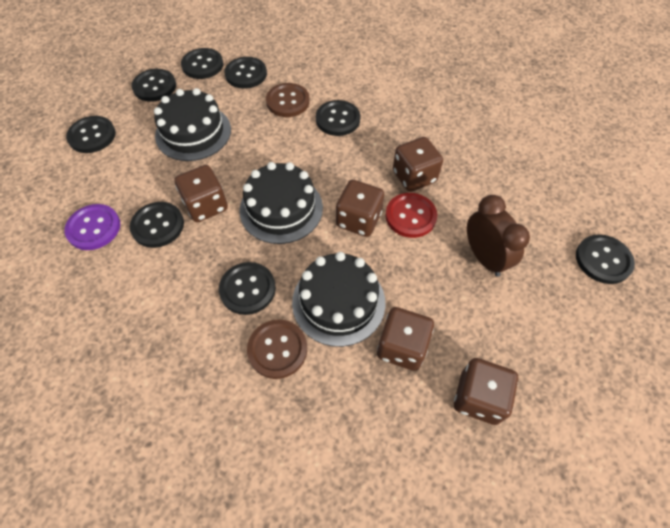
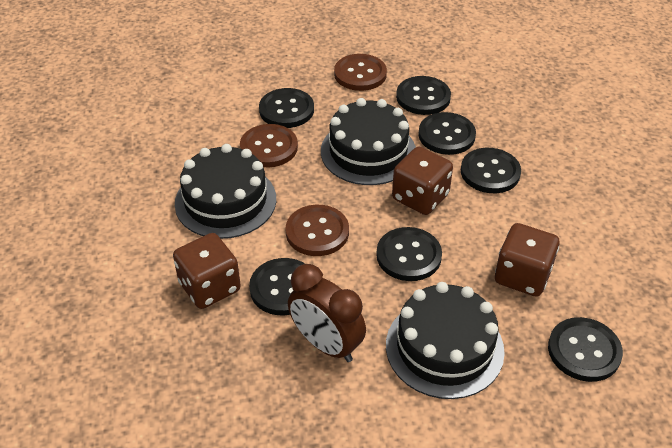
black button: [66,116,116,153] [130,202,184,248] [132,69,176,102] [181,48,223,79] [219,262,276,315] [224,57,267,89] [316,100,360,136] [576,234,635,284] = 8 -> [249,258,305,315] [259,88,314,128] [376,227,442,281] [396,76,451,115] [418,112,476,155] [461,148,521,193] [548,317,623,382] = 7
brown button: [247,319,307,379] [266,83,310,117] = 2 -> [240,124,298,168] [285,205,349,256] [334,54,387,91] = 3
brown dice: [174,165,228,222] [336,180,384,237] [377,307,434,371] [393,137,443,192] [454,358,518,425] = 5 -> [173,233,241,309] [392,147,453,215] [495,223,560,297] = 3
purple button: [64,204,120,250] = 1 -> none = 0
red button: [386,193,437,238] = 1 -> none = 0

